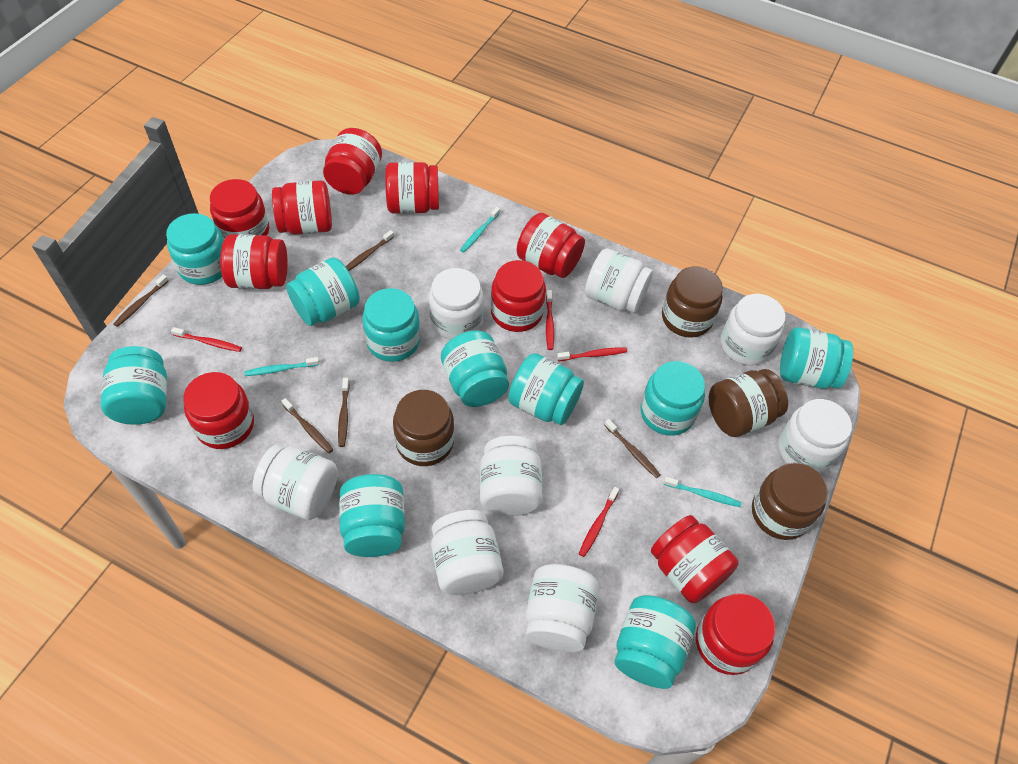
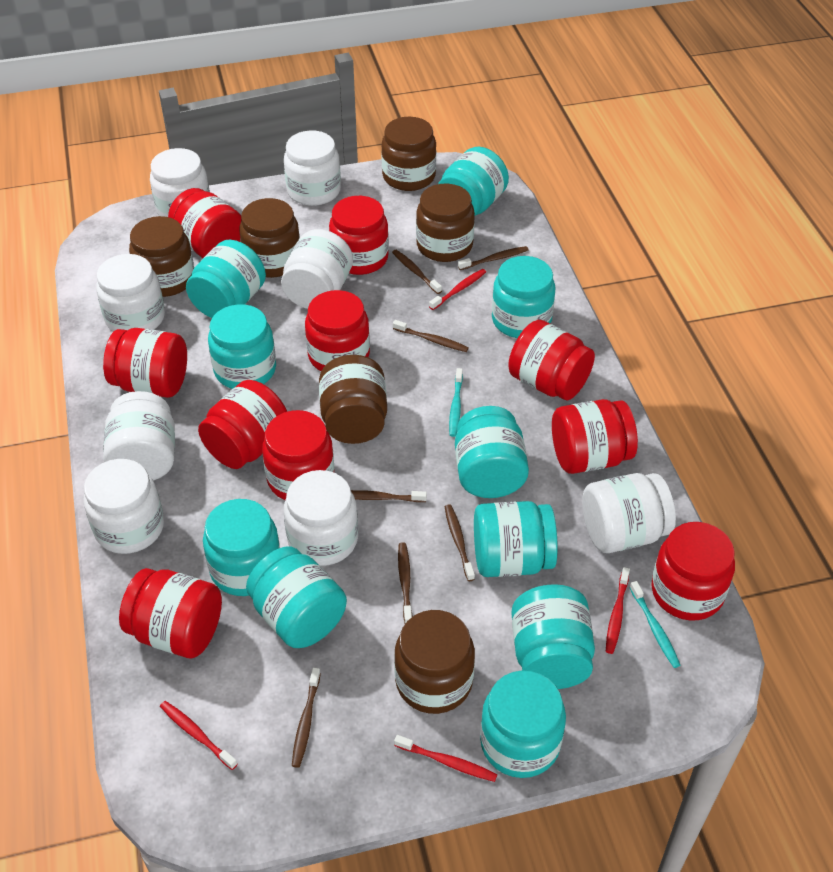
brown jar: [393,390,454,466] [662,266,723,338] [709,369,788,437] [752,463,828,540] = 4 -> [129,216,194,297] [239,198,300,278] [319,355,387,444] [381,117,436,191] [394,610,475,714] [416,183,475,262] = 6
brown toothbrush: [114,275,169,327] [281,398,333,453] [338,378,349,447] [346,230,394,271] [604,419,660,478] = 5 -> [292,667,321,768] [351,490,427,502] [392,250,442,294] [393,320,469,352] [398,542,413,624] [445,504,475,581] [458,246,528,270] = 7
turquoise toothbrush: [244,357,319,376] [460,207,500,253] [663,477,741,507] = 3 -> [449,368,463,437] [630,581,680,668] = 2

